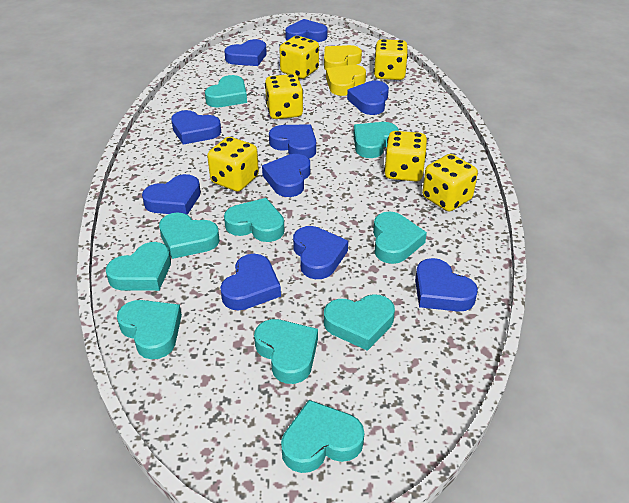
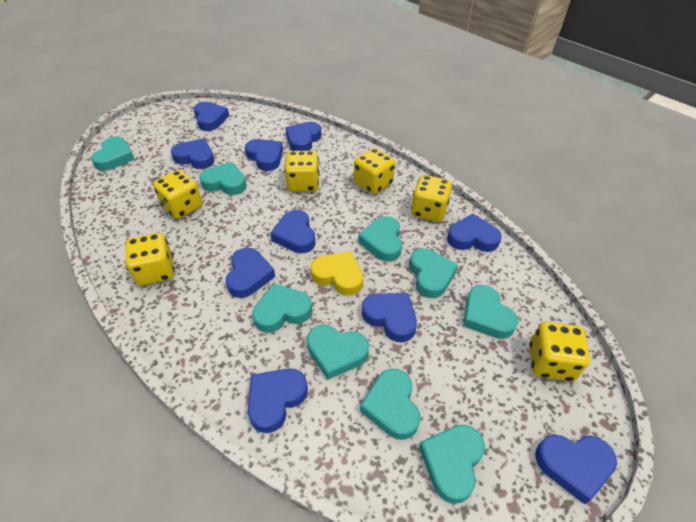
turquoise heart: [106,242,171,291] [117,300,182,359] [159,212,220,259] [205,75,247,107] [224,198,285,242] [254,319,318,384] [281,400,364,473] [324,294,395,351] [353,122,399,158] [373,212,427,264] = 10 -> [91,137,135,171] [199,162,246,195] [252,283,312,333] [307,325,369,380] [358,216,402,262] [360,369,420,440] [409,248,458,298] [419,425,485,504] [463,285,518,339] = 9
yellow heart: [324,45,362,70] [326,65,366,96] = 2 -> [310,251,363,296] = 1

